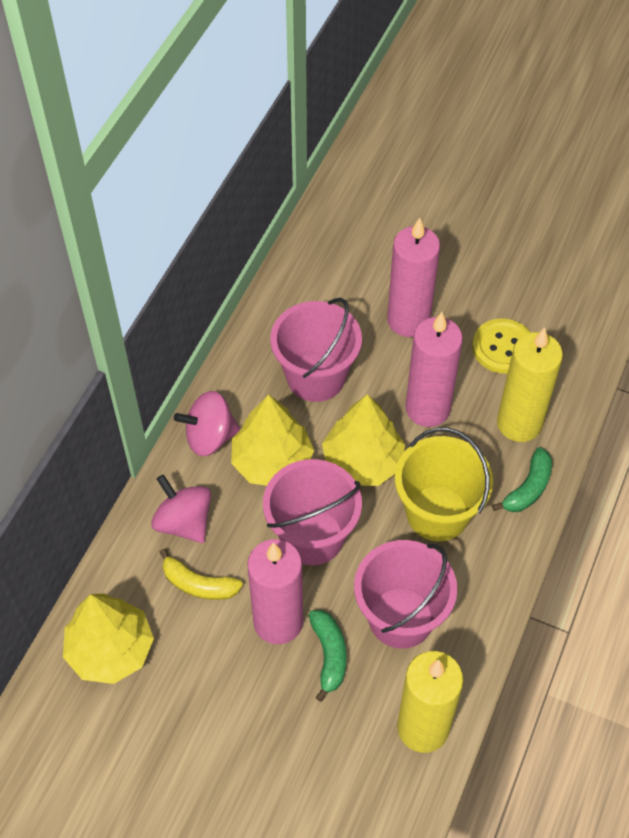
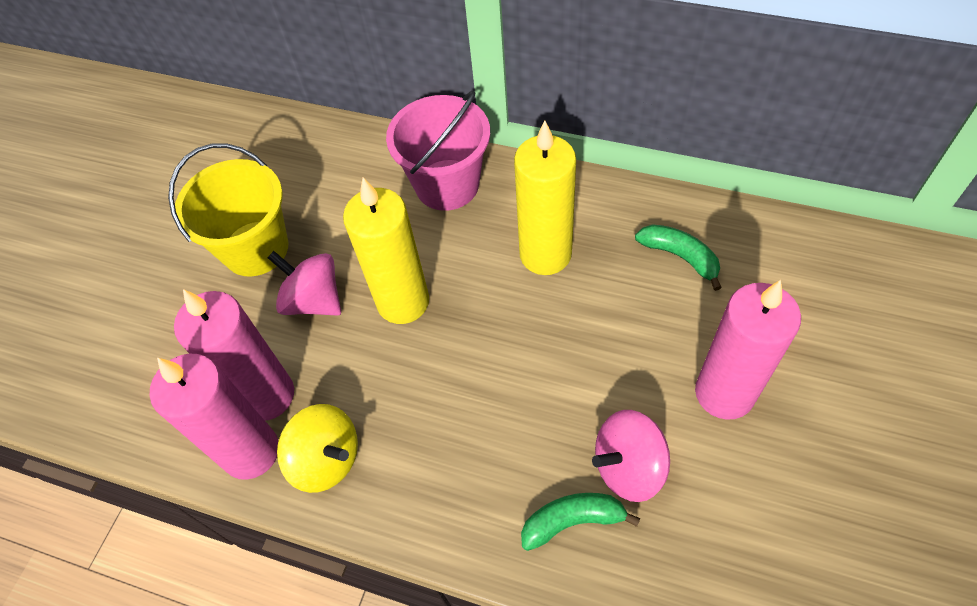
pink bucket: [263,459,362,565] [270,298,362,402] [354,540,457,649] = 3 -> [386,91,490,211] = 1
yellow banana: [160,549,243,600] = 1 -> none = 0
yellow button: [472,318,531,374] = 1 -> none = 0
yellow spinning top: none = 0 -> [277,404,358,493] = 1
yellow tree: [63,593,154,684] [231,394,314,486] [322,394,405,486] = 3 -> none = 0

